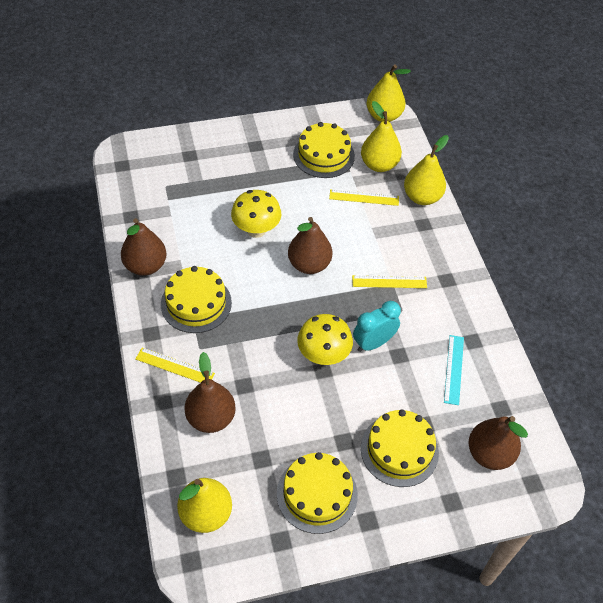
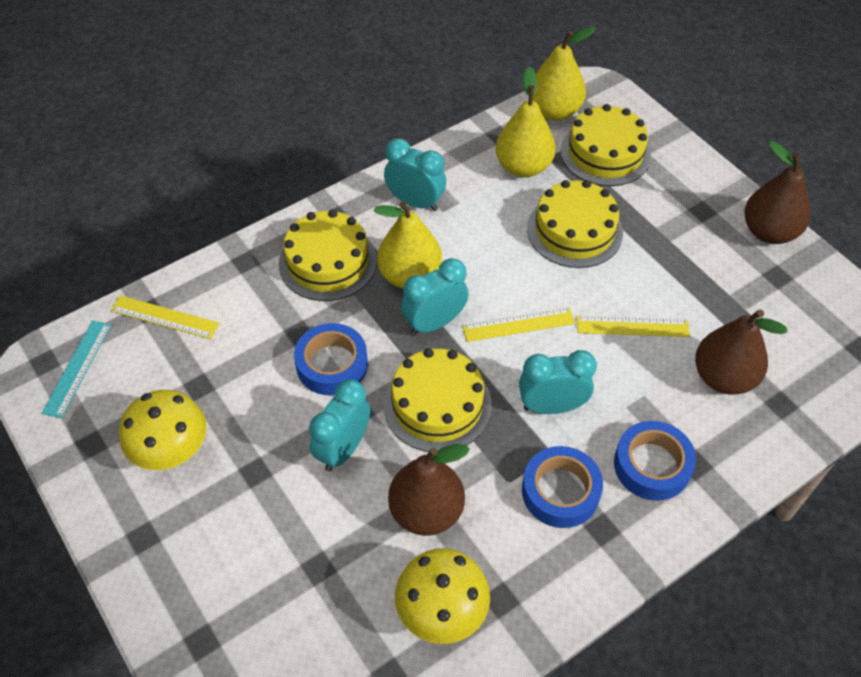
blue tape: none = 0 -> [294,323,368,395] [522,446,603,528] [614,421,696,501] = 3
brown pear: [121,218,167,276] [184,352,236,433] [288,217,332,274] [468,416,528,470] = 4 -> [388,444,470,536] [695,309,787,395] [744,141,810,244] = 3
turquoise clock: [353,301,401,352] = 1 -> [309,379,370,471] [384,138,446,211] [401,258,469,335] [519,350,597,414] = 4
yellow pear: [177,478,232,533] [361,101,402,172] [367,64,411,122] [404,135,449,205] = 4 -> [373,201,442,288] [495,67,556,177] [533,26,596,120] = 3

